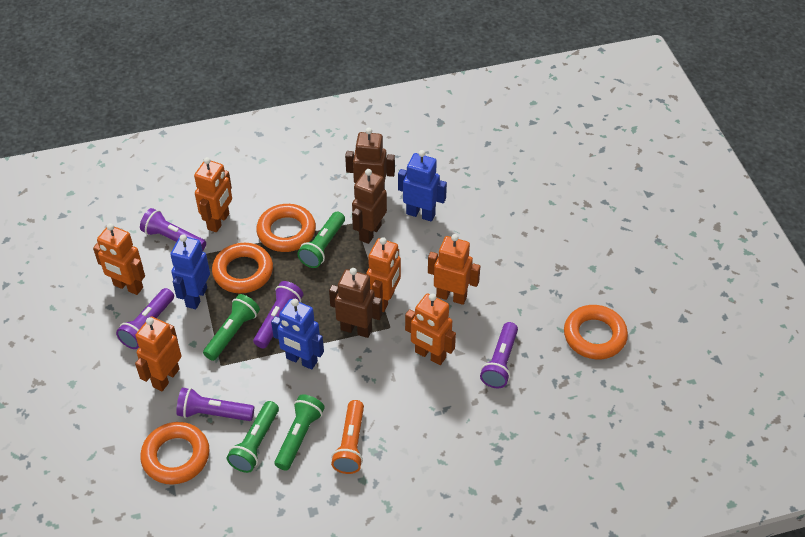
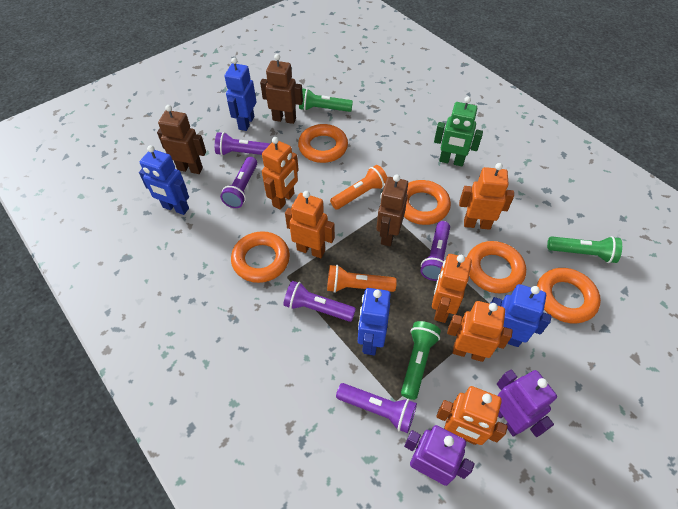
blue robot: [170,234,210,309] [271,299,324,370] [398,150,447,222] = 3 -> [139,145,189,215] [224,57,256,131] [358,288,391,355] [490,284,551,347] = 4
green flashlight: [203,294,260,361] [227,401,279,473] [275,394,325,471] [297,212,345,268] = 4 -> [299,88,353,112] [401,321,441,400] [547,236,622,263] = 3
green robot: none = 0 -> [434,96,483,166] = 1
orange flashlight: [331,400,364,474] = 1 -> [327,265,397,293] [330,165,387,210] = 2
orange ring: [140,422,209,485] [212,243,273,293] [256,204,316,252] [564,305,628,359] = 4 -> [231,231,290,283] [298,124,348,163] [404,180,451,225] [467,241,526,293] [537,268,601,323] = 5
purple robot: none = 0 -> [404,425,475,486] [497,369,557,437] = 2

